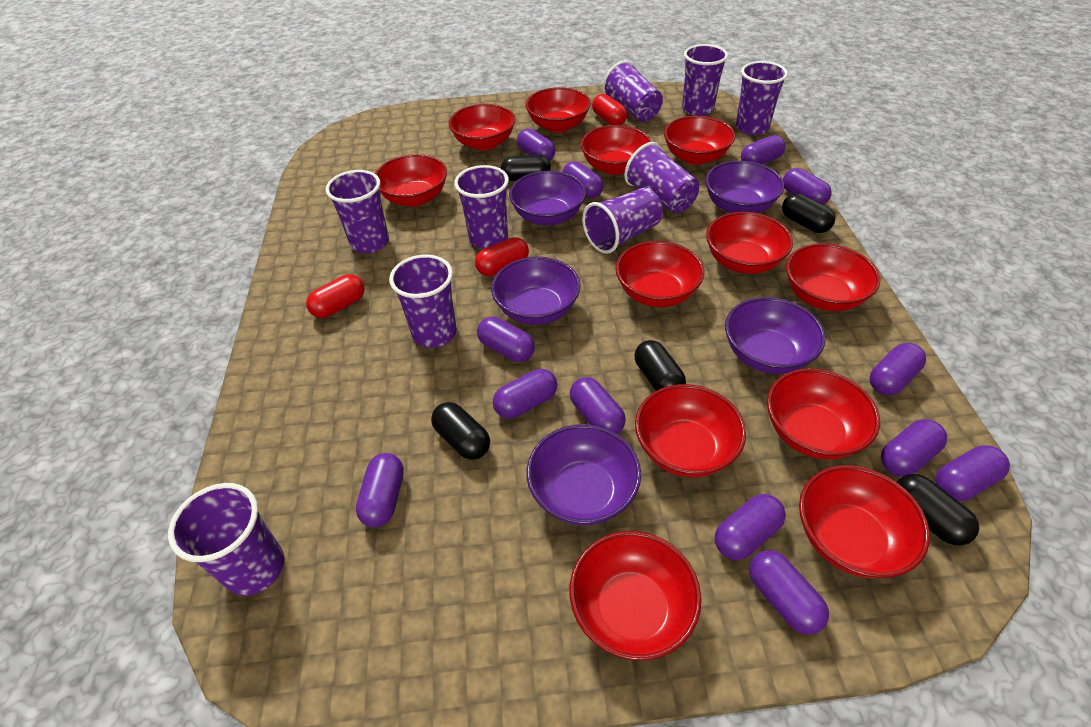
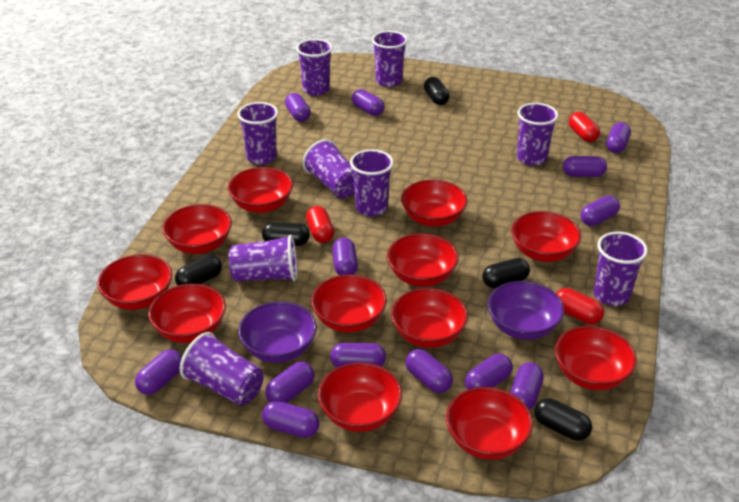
purple bowl: [491,257,581,325] [509,171,586,226] [527,424,641,526] [705,161,784,213] [725,297,826,374] = 5 -> [238,301,317,363] [487,281,564,340] = 2

